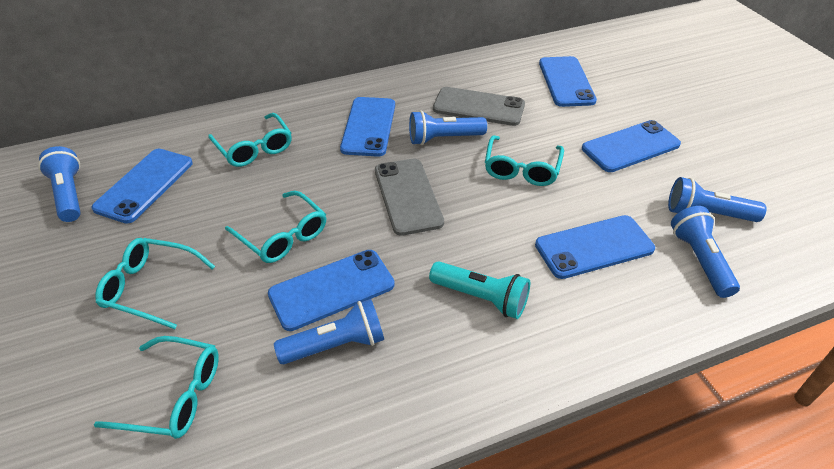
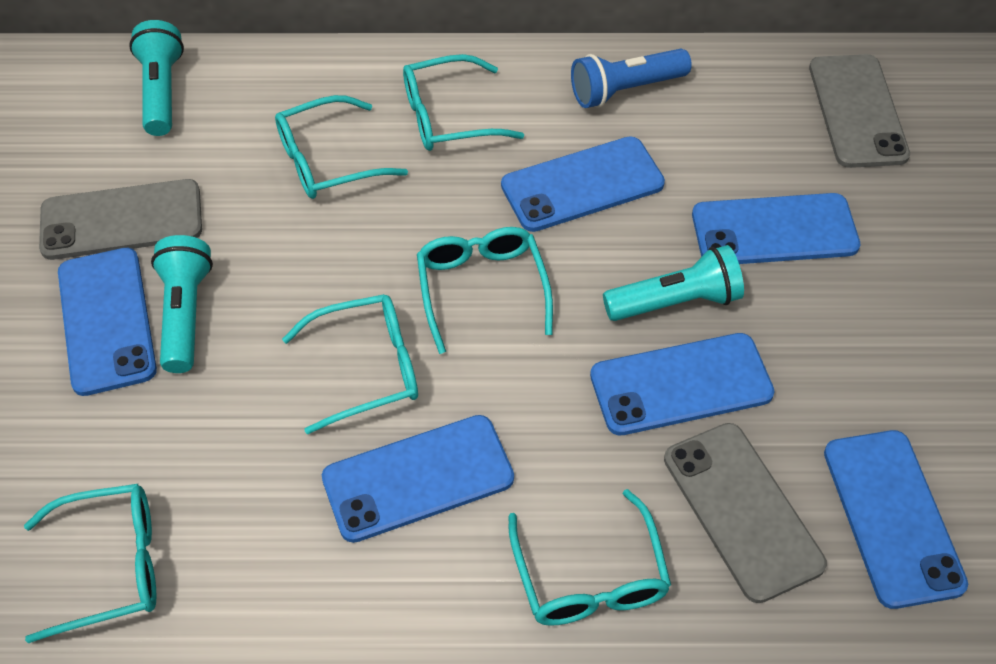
blue flashlight: [38,146,80,222] [274,299,384,364] [409,110,487,145] [668,177,767,222] [671,206,740,298] = 5 -> [571,49,692,108] = 1
grey phone: [375,159,444,236] [433,87,525,126] = 2 -> [39,179,202,260] [664,423,827,603] [809,54,910,168] = 3
turquoise flashlight: [429,261,530,319] = 1 -> [129,20,184,136] [151,235,213,373] [603,245,744,321] = 3
turquoise glasses: [94,336,219,439] [95,238,215,329] [208,113,292,167] [225,191,326,263] [485,136,564,186] = 5 -> [24,484,156,643] [275,95,408,199] [282,294,418,434] [403,54,524,151] [417,227,553,354] [509,489,671,626] = 6

